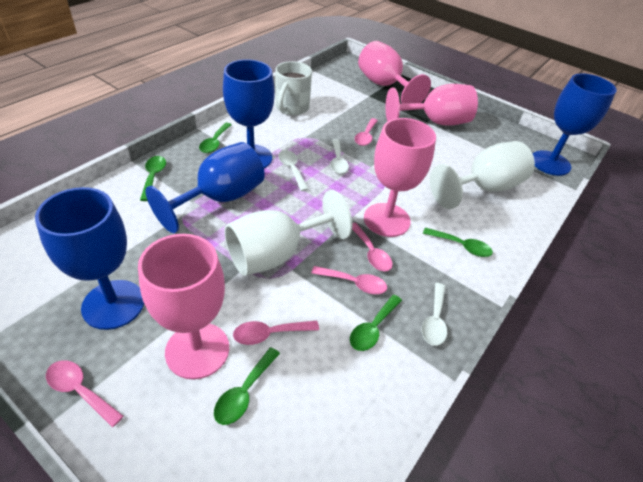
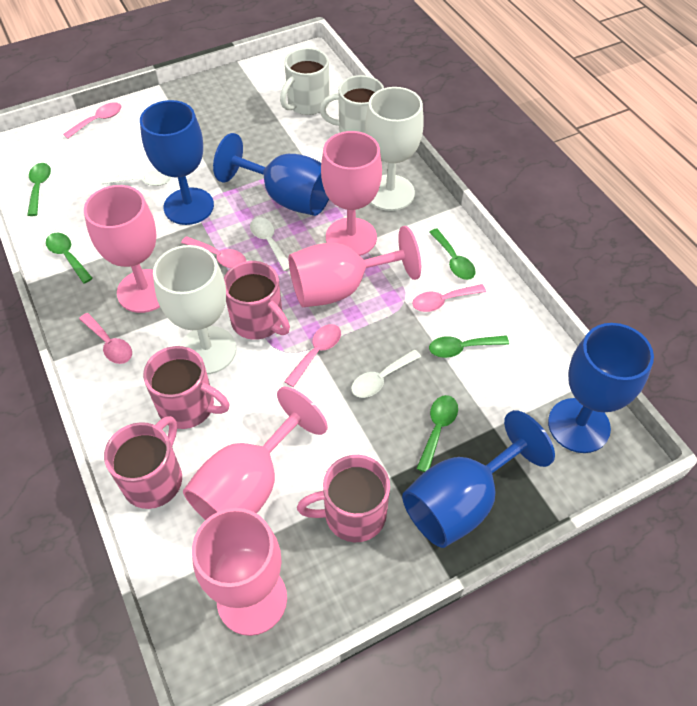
pink goblet: [138,234,229,379] [358,41,431,104] [364,118,436,237] [386,84,478,126] = 4 -> [84,185,160,313] [183,386,328,520] [192,508,287,636] [288,226,421,307] [321,131,382,256] = 5
pink mug: none = 0 -> [104,416,182,509] [143,346,229,429] [224,261,290,340] [297,455,390,542] = 4
white mug: [275,61,312,115] = 1 -> [280,48,329,115] [320,75,384,133] = 2

